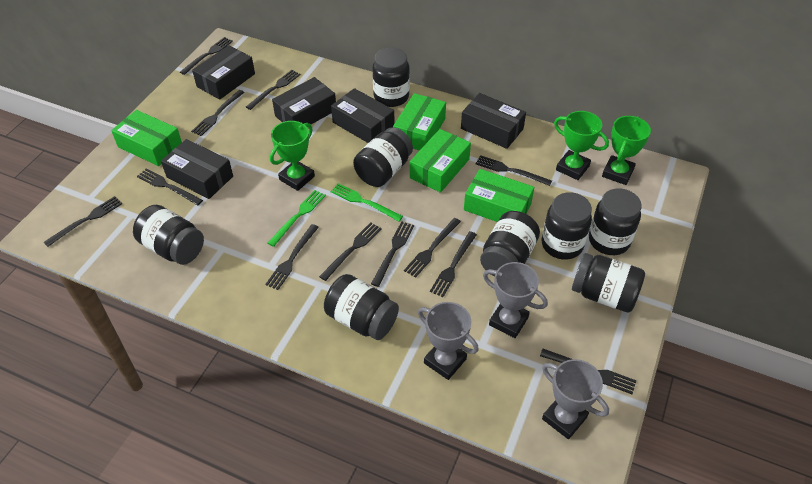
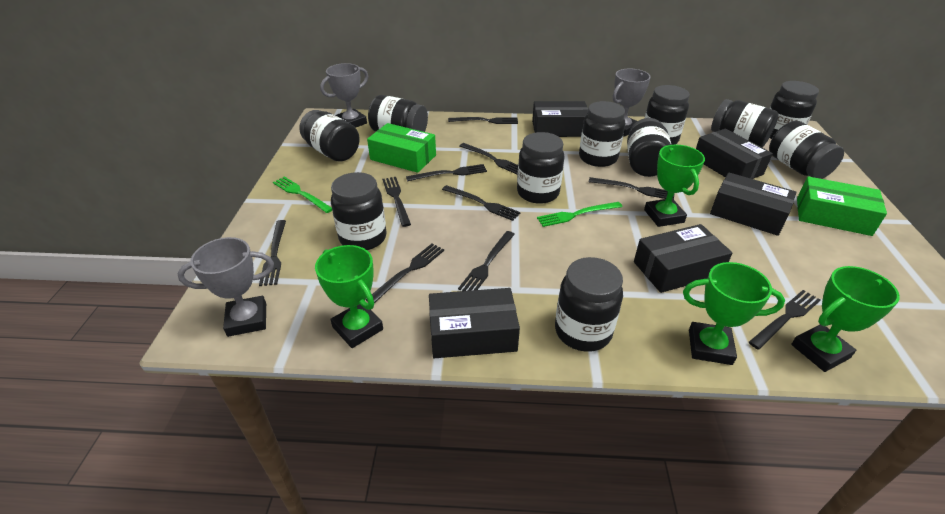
black fork: [43,196,123,247] [137,168,203,205] [180,37,233,75] [191,90,245,136] [246,70,301,110] [265,224,319,290] [319,222,382,281] [371,222,414,287] [404,218,461,278] [430,231,477,297] [476,155,552,186] [540,349,636,394] = 12 -> [259,220,286,286] [366,244,444,304] [382,177,411,227] [406,164,487,182] [442,185,521,221] [448,117,518,124] [458,231,515,291] [460,143,518,175] [589,177,674,200] [749,290,820,350] = 10
black jar: [133,205,204,265] [324,274,399,340] [353,127,413,187] [373,48,410,107] [480,211,540,277] [541,192,592,260] [572,253,645,312] [589,188,642,255] = 8 -> [299,110,360,162] [331,172,387,250] [368,95,428,132] [517,132,564,204] [555,257,623,352] [579,101,625,167] [627,118,671,177] [645,85,690,145] [711,99,779,147] [769,81,819,139] [769,121,844,179] = 11
green box: [111,110,182,166] [393,93,446,150] [410,129,471,193] [464,169,534,222] = 4 -> [367,123,436,173] [797,176,887,236] = 2
green trophy: [270,121,315,191] [554,111,609,180] [602,116,651,185] = 3 -> [315,245,383,348] [644,145,705,227] [683,262,785,365] [791,266,900,372] = 4

